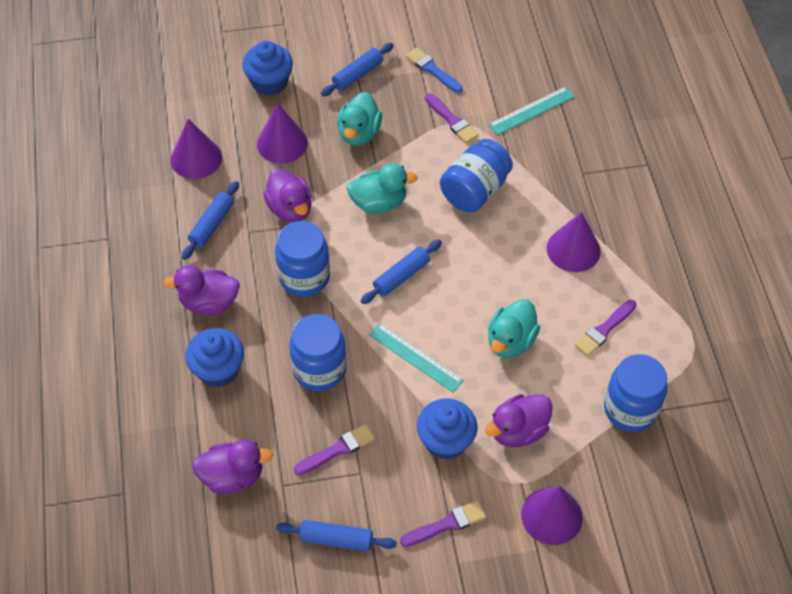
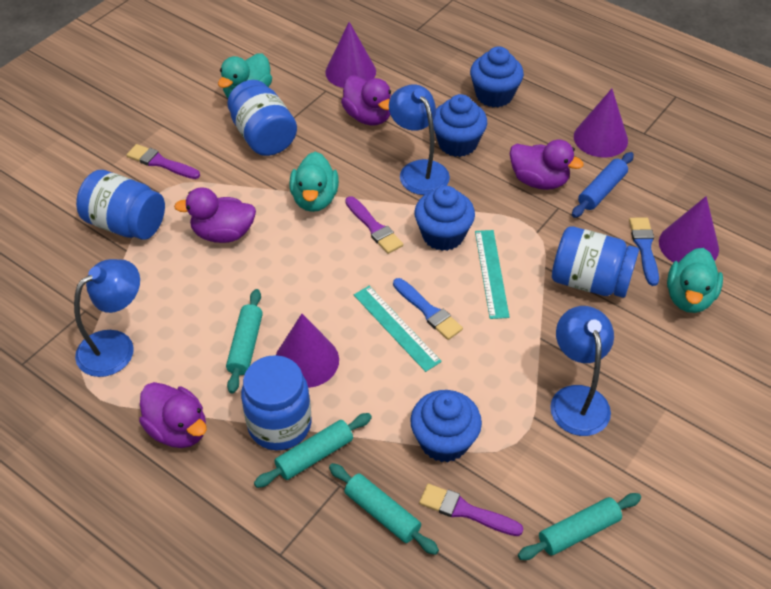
blue brush: [406,47,463,93] = 1 -> [393,278,463,340] [629,217,659,286] = 2
blue cupcake: [185,328,244,388] [242,41,293,96] [417,399,477,460] = 3 -> [410,390,482,462] [414,186,475,251] [433,94,487,157] [470,46,524,107] = 4
blue lamp: none = 0 -> [74,259,140,377] [389,84,450,195] [550,306,614,436] = 3
blue rolling pin: [182,181,239,260] [276,520,397,551] [321,43,394,96] [361,240,442,304] = 4 -> [572,152,634,218] = 1
purple brush: [294,424,375,475] [400,500,486,547] [425,93,479,144] [575,300,637,356] = 4 -> [126,144,200,179] [345,196,403,254] [419,484,523,536] = 3
turquoise rolling pin: none = 0 -> [226,289,263,394] [254,413,372,488] [329,463,439,555] [518,493,641,560] = 4

